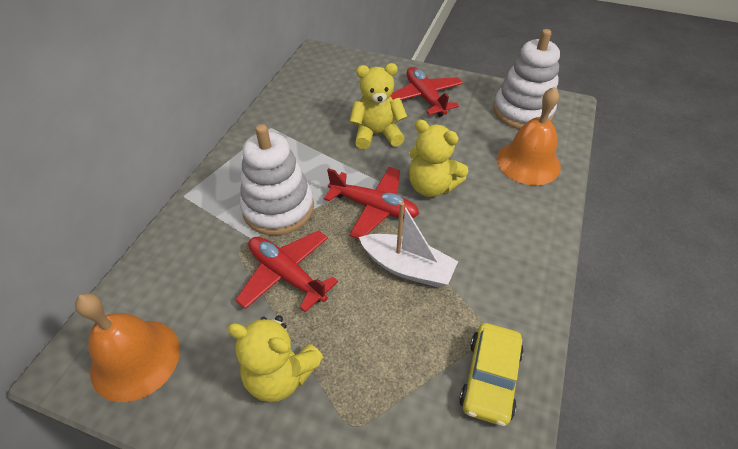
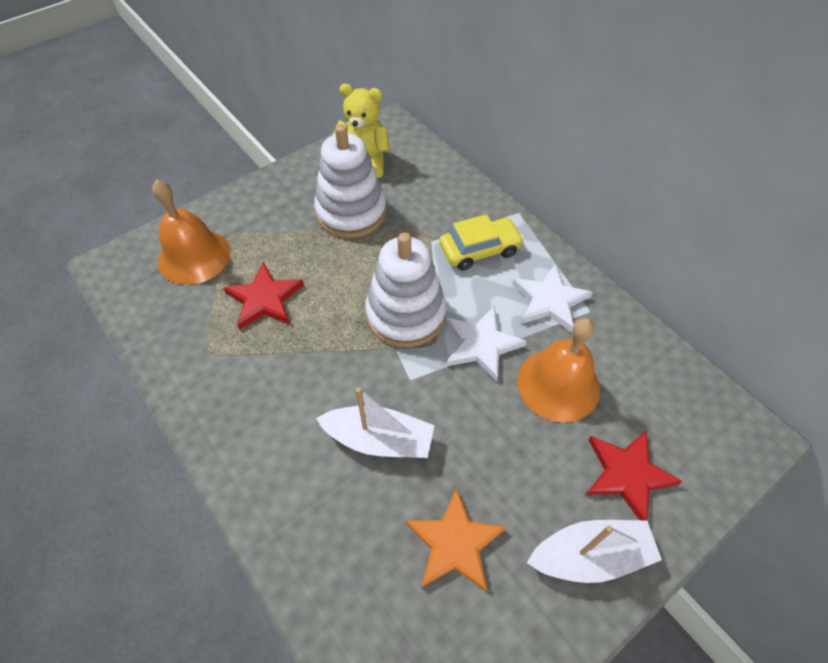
orange star: none = 0 -> [406,488,506,592] = 1
red plane: [235,230,338,312] [324,167,419,239] [391,67,463,117] = 3 -> none = 0
red star: none = 0 -> [223,262,304,330] [585,430,683,520] = 2
white boat: [359,202,458,287] = 1 -> [316,387,435,458] [527,520,662,583] = 2
white star: none = 0 -> [446,306,527,382] [512,264,593,332] = 2
yellow teddy bear: [227,315,323,402] [350,63,407,149] [409,120,468,197] = 3 -> [332,84,390,178] = 1

